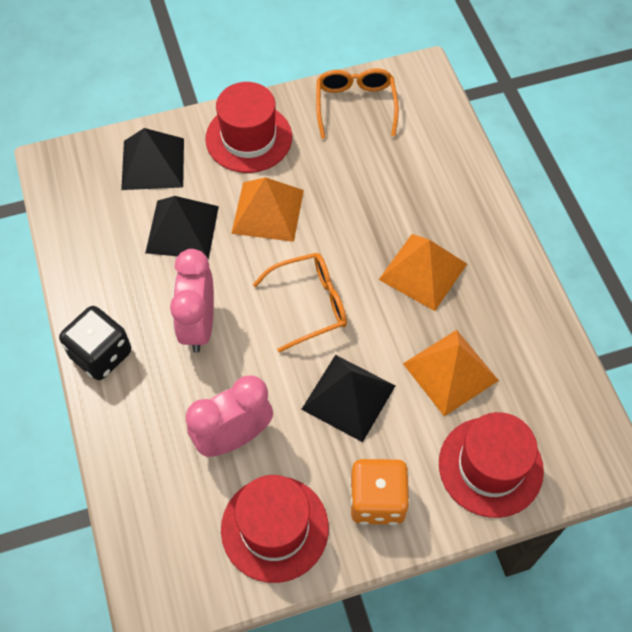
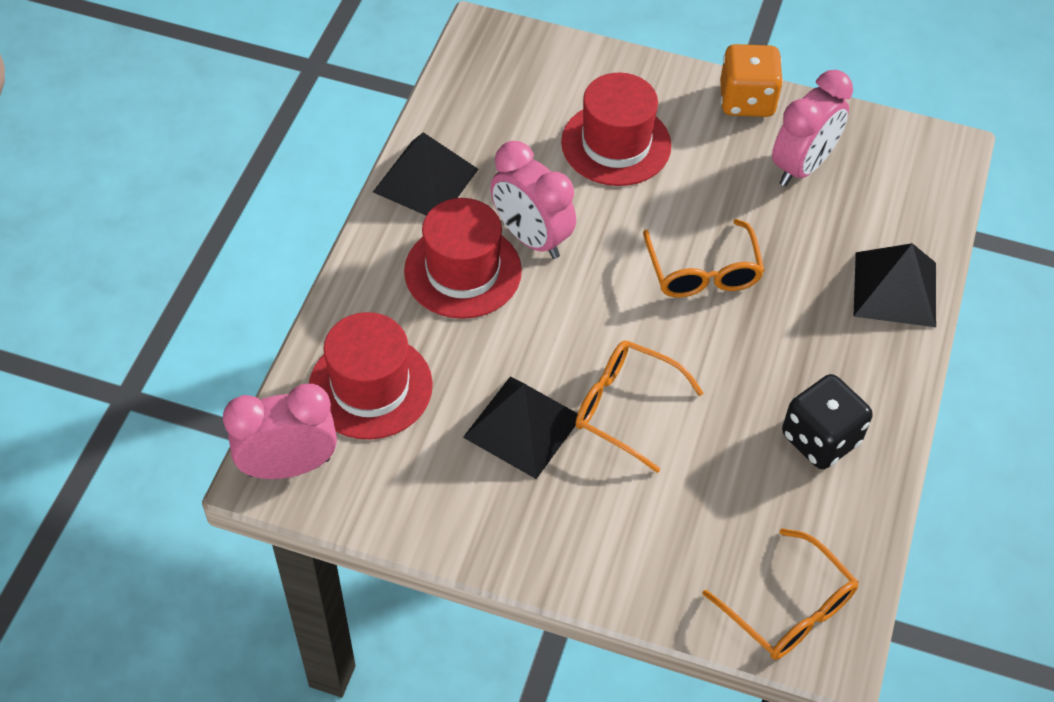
orange glasses: [252,253,347,353] [316,68,399,139] = 2 -> [576,340,704,473] [643,219,765,298] [703,528,858,660] = 3
orange pyramid: [231,177,304,242] [379,234,467,311] [403,330,499,416] = 3 -> none = 0
pink clock: [170,249,214,353] [186,376,273,457] = 2 -> [223,384,337,479] [491,141,576,259] [772,70,853,186] = 3

